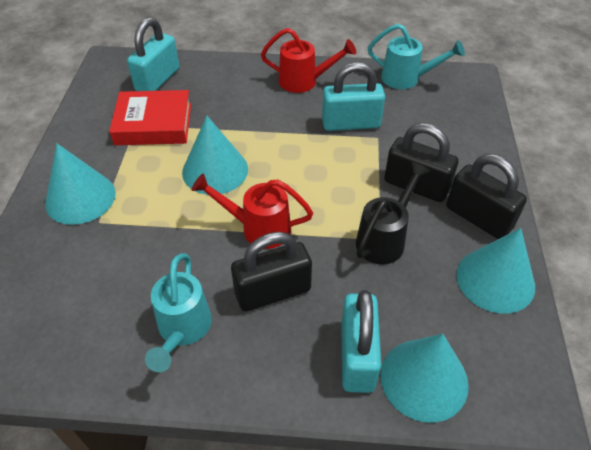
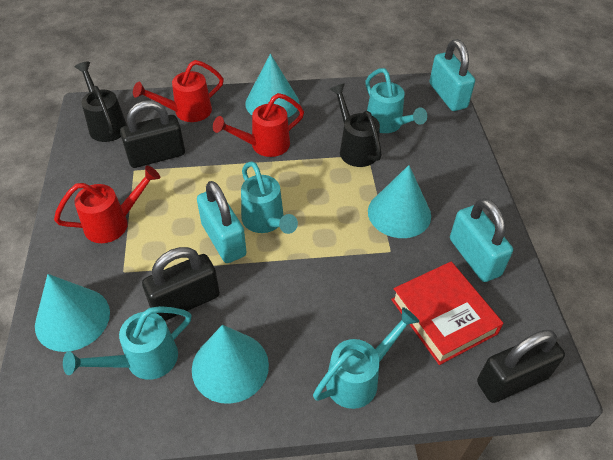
black watering can: [356,161,430,265] = 1 -> [75,62,127,142] [330,84,382,167] = 2
red watering can: [192,173,313,249] [261,28,356,93] = 2 -> [54,166,160,243] [133,60,224,122] [213,93,304,157] = 3
turquoise watering can: [145,253,212,372] [368,24,465,89] = 2 -> [63,306,192,380] [241,161,298,234] [313,307,420,409] [366,68,427,133] = 4

